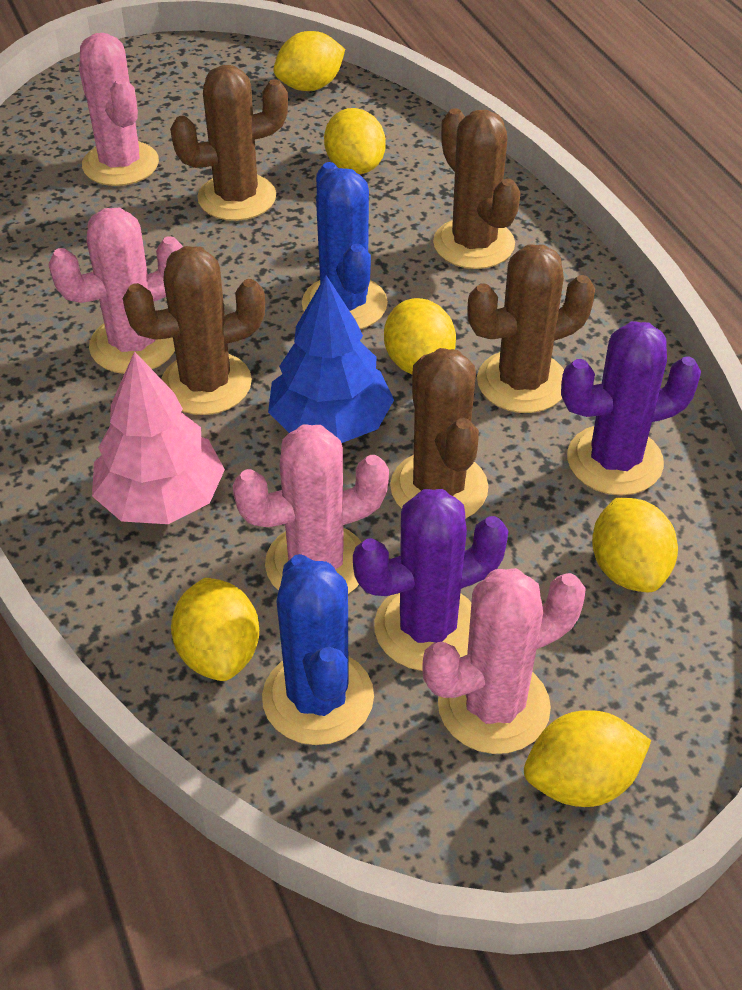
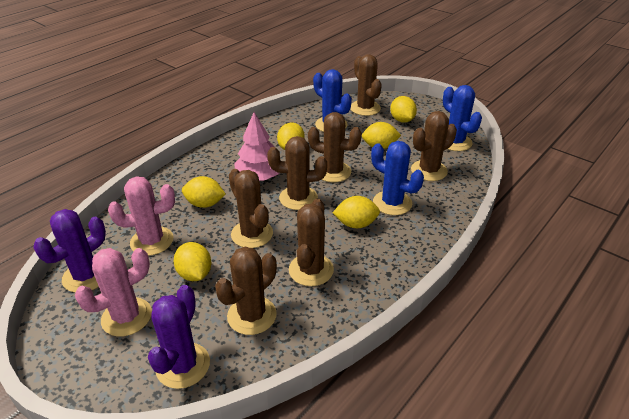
blue cactus: [262,554,374,745] [302,162,388,329] = 2 -> [313,69,352,132] [371,141,424,215] [443,85,482,151] = 3
blue tree: [268,275,394,443] = 1 -> none = 0
brown cactus: [123,246,265,415] [170,65,288,221] [390,348,488,519] [433,108,520,269] [467,244,595,413] = 5 -> [215,247,277,335] [229,169,273,248] [267,136,327,210] [289,199,334,286] [308,112,362,182] [351,54,382,116] [411,111,457,181] = 7
pink cactus: [48,208,183,374] [79,33,159,186] [233,424,389,594] [422,568,586,754] = 4 -> [75,248,152,337] [108,176,175,256] = 2

